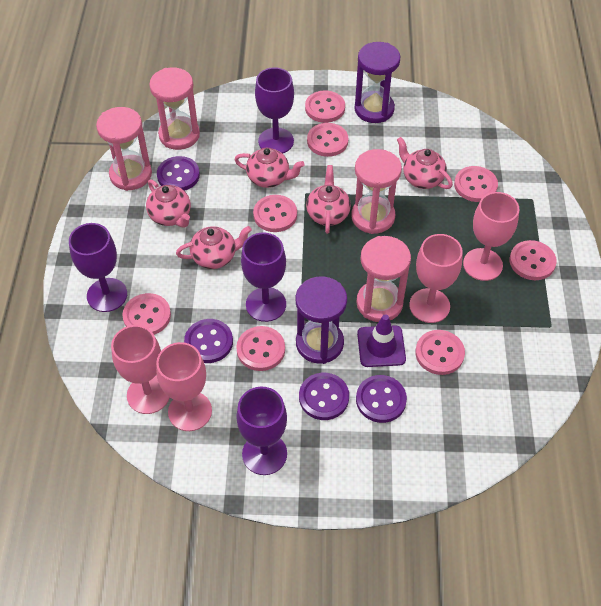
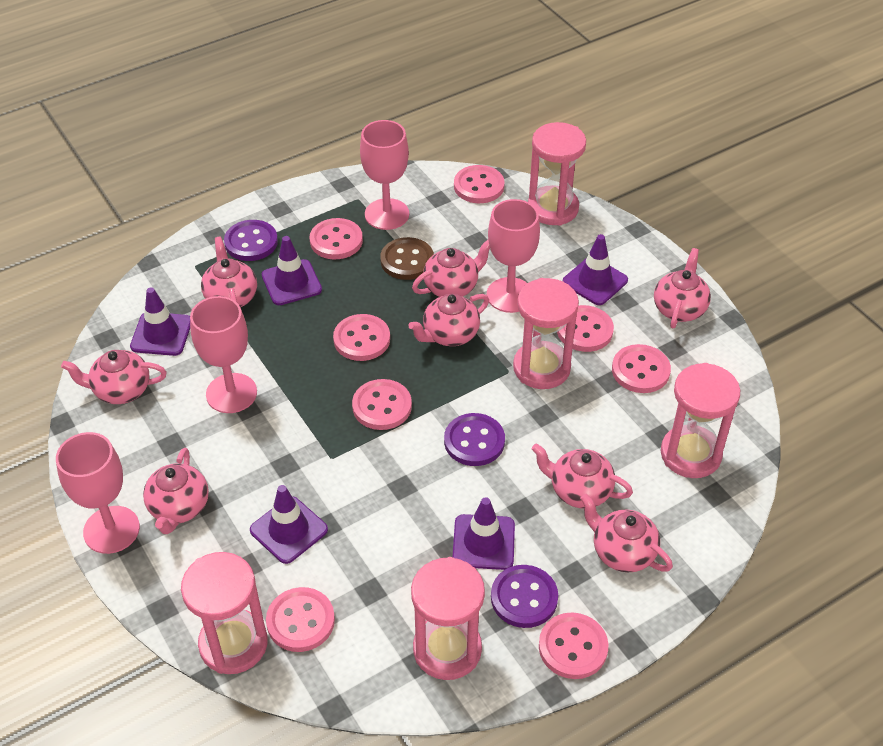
brown button: none = 0 -> [380,237,434,280] = 1
pink hourglass: [96,107,152,191] [149,67,200,150] [351,149,402,234] [356,236,411,322] = 4 -> [181,552,268,674] [411,557,485,680] [513,278,579,389] [528,122,586,226] [661,363,740,478] = 5
pink teapot: [146,180,191,228] [176,226,252,269] [234,148,305,188] [306,165,351,234] [397,137,453,189] = 5 -> [61,350,167,404] [143,448,209,534] [201,237,257,307] [408,294,489,346] [412,240,490,297] [532,443,633,509] [580,494,673,572] [654,248,711,328] = 8
purple button: [157,156,200,191] [184,319,233,363] [299,373,349,420] [356,375,407,423] = 4 -> [224,220,278,261] [444,413,505,466] [491,565,558,628] = 3
purple goblet: [69,223,127,312] [236,387,287,475] [241,233,286,322] [255,67,294,154] = 4 -> none = 0
purple hourglass: [296,276,347,364] [354,42,400,123] = 2 -> none = 0
purple traffic cone: [357,314,406,367] = 1 -> [130,287,190,356] [250,485,328,564] [262,236,322,305] [453,497,515,570] [563,234,628,305] = 5

